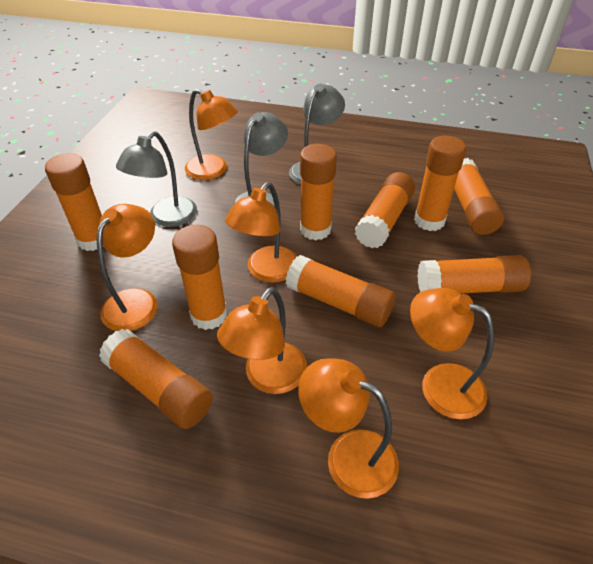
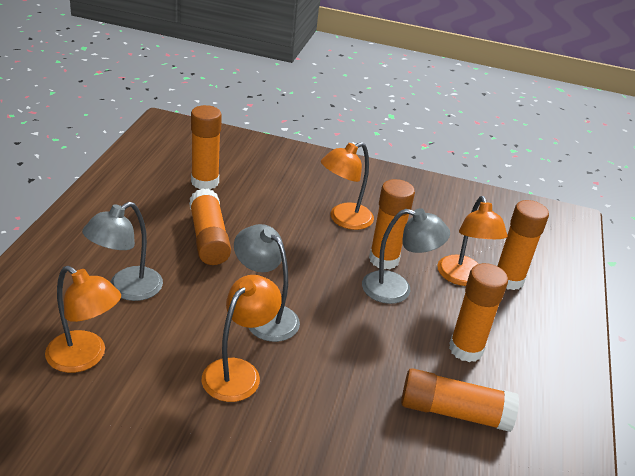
orange glue stick: [45,153,104,251] [99,329,213,429] [172,225,227,330] [286,255,396,327] [300,144,337,240] [355,172,415,248] [414,136,466,231] [417,255,531,294] [454,158,504,235] = 9 -> [189,188,231,265] [191,105,222,190] [369,179,415,269] [401,368,519,432] [449,263,508,362] [497,200,549,290] = 6
orange lamp: [97,204,158,331] [185,89,238,180] [217,287,307,394] [225,182,297,283] [298,358,399,499] [410,288,494,419] = 6 -> [45,266,121,373] [202,275,282,402] [321,142,374,230] [437,196,507,286] = 4

